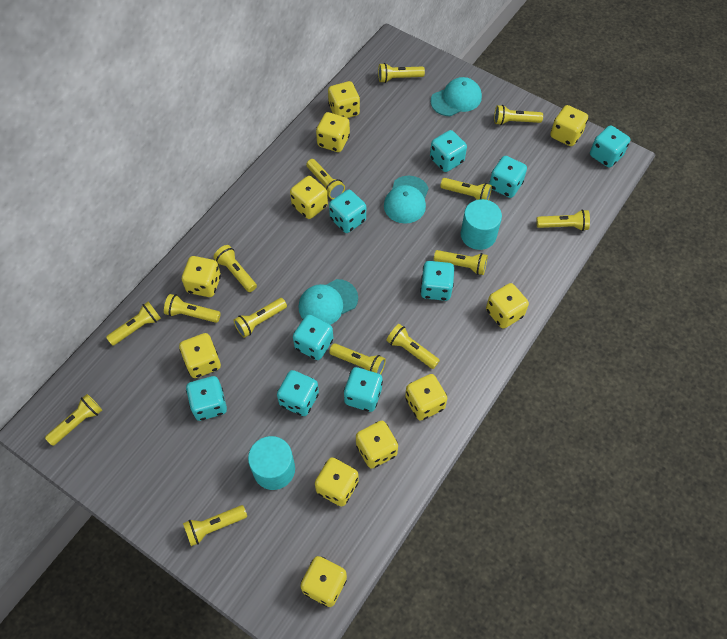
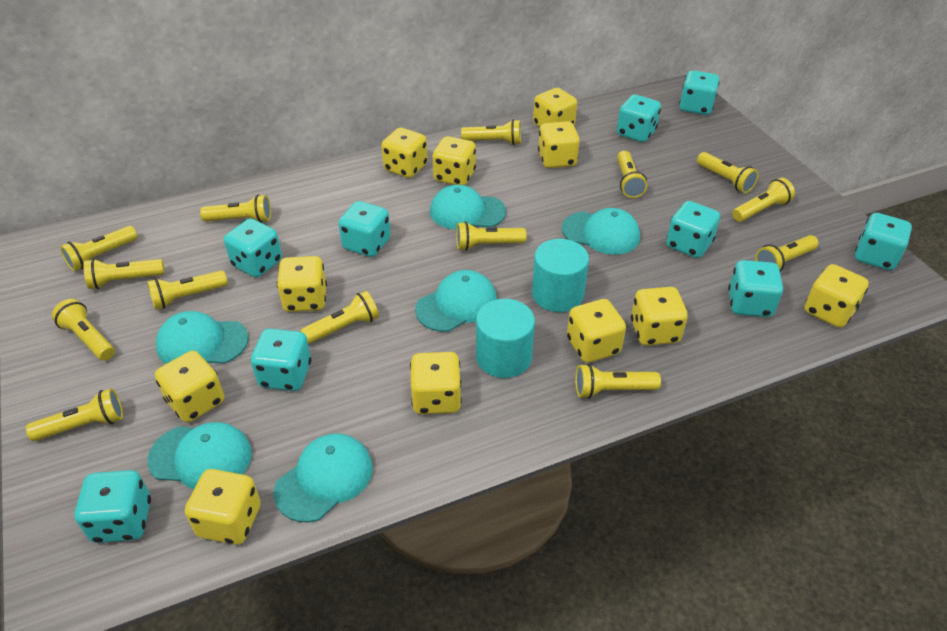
turquoise cap: [298,279,358,325] [384,176,429,224] [430,77,482,116] = 3 -> [147,422,252,489] [156,311,249,364] [274,433,373,523] [415,270,497,332] [430,185,506,229] [562,208,640,255] = 6

